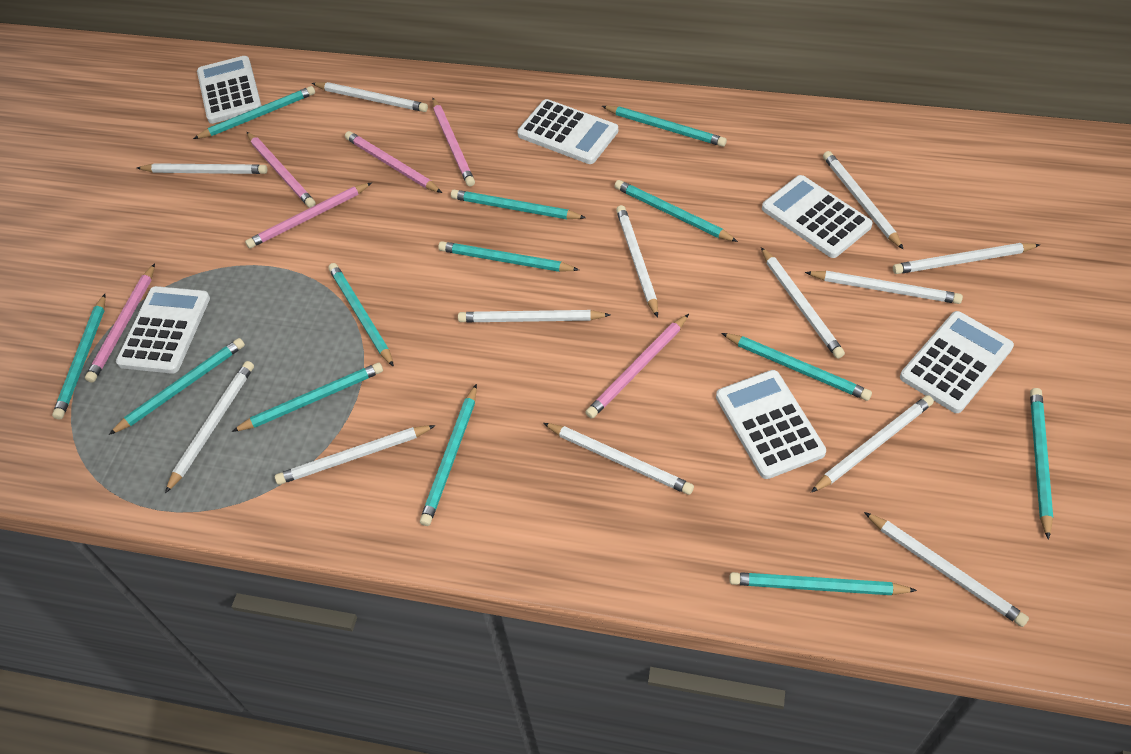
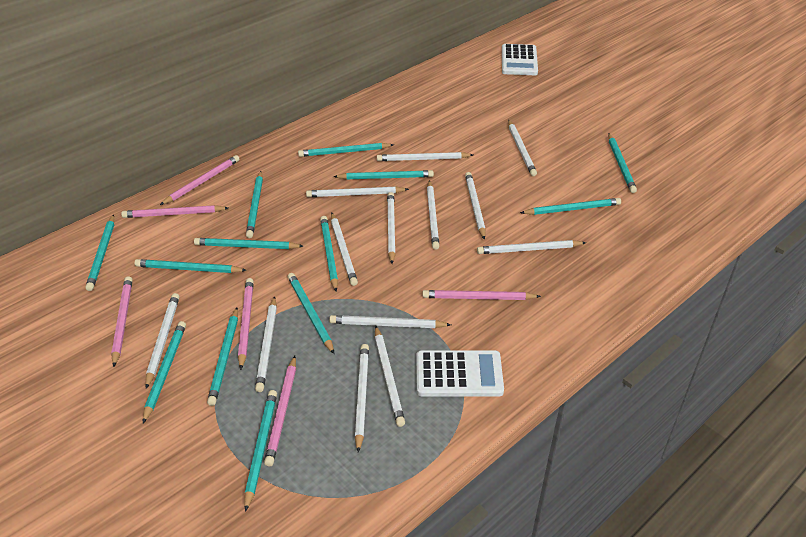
white calculator: [116,286,210,374] [197,56,262,124] [517,99,618,164] [716,370,826,479] [762,175,873,258] [900,311,1014,413] = 6 -> [416,350,504,397] [502,44,538,75] = 2

